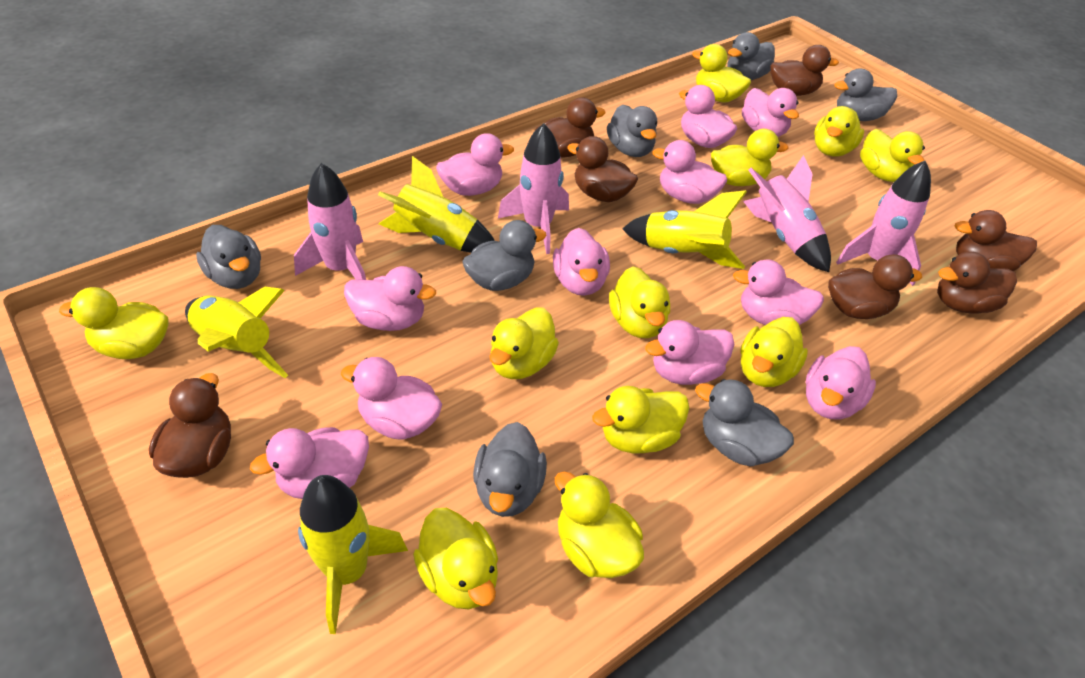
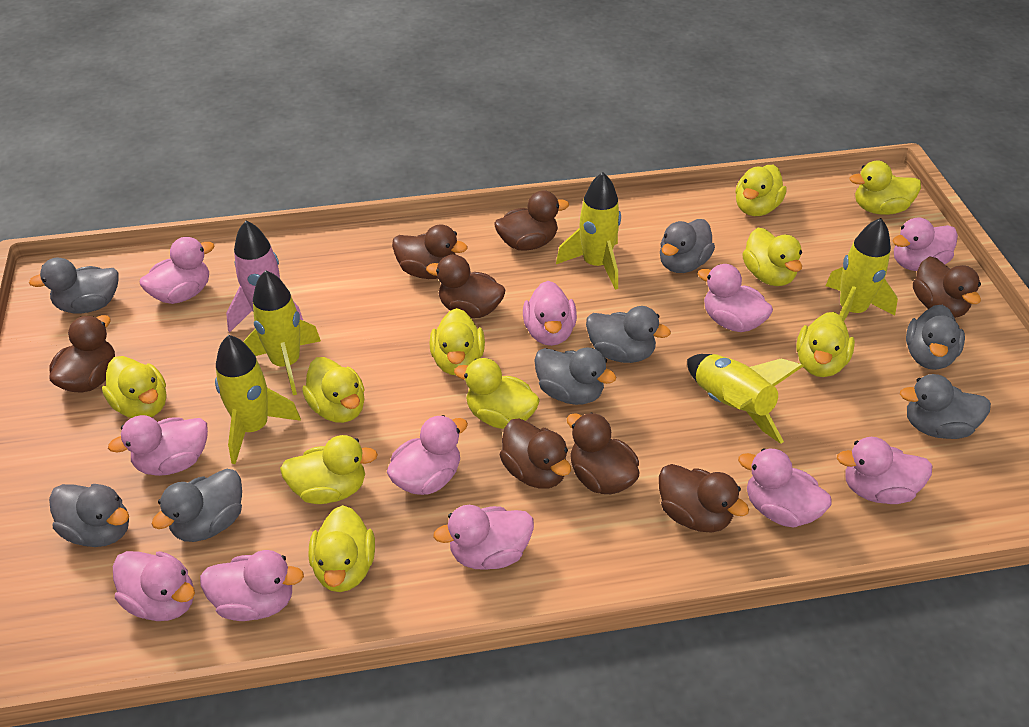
brown duck: [149,373,231,478] [535,97,605,157] [567,136,638,202] [770,45,839,96] [828,254,922,319] [937,252,1017,314] [955,210,1037,271] = 7 -> [50,315,115,393] [392,224,468,279] [426,254,506,318] [494,190,569,251] [500,418,571,489] [567,412,640,494] [659,464,749,533] [913,256,981,318] = 8
grey duck: [196,225,261,289] [462,220,547,291] [473,422,547,517] [607,105,657,157] [695,379,794,466] [727,32,775,80] [834,68,897,121] = 7 -> [29,258,119,314] [49,484,129,547] [152,469,242,542] [534,348,616,405] [586,306,671,363] [660,219,715,273] [900,374,991,439] [906,305,965,370] = 8
pink rocket: [294,163,366,280] [498,123,569,254] [743,155,831,272] [836,161,931,286] = 4 -> [226,221,303,332] = 1
yellow duck: [59,287,169,359] [413,508,498,609] [490,307,559,379] [555,471,644,578] [592,386,689,453] [609,267,670,338] [692,44,751,102] [711,129,788,186] [740,317,808,387] [814,106,864,156] [860,129,925,182] = 11 -> [102,356,166,418] [280,435,378,504] [302,357,365,423] [309,505,375,592] [429,308,485,375] [454,358,540,429] [735,165,787,216] [742,228,802,286] [796,312,855,377] [850,160,921,215] = 10
yellow rocket: [185,286,288,378] [298,475,408,634] [378,156,495,253] [622,190,747,269] = 4 -> [215,335,301,464] [243,270,321,395] [556,172,621,290] [687,354,803,444] [826,218,898,321] = 5

